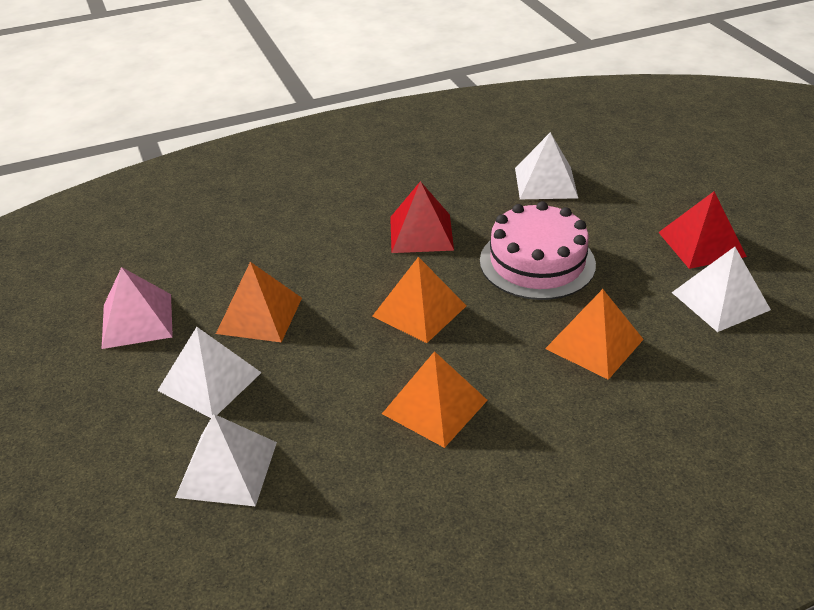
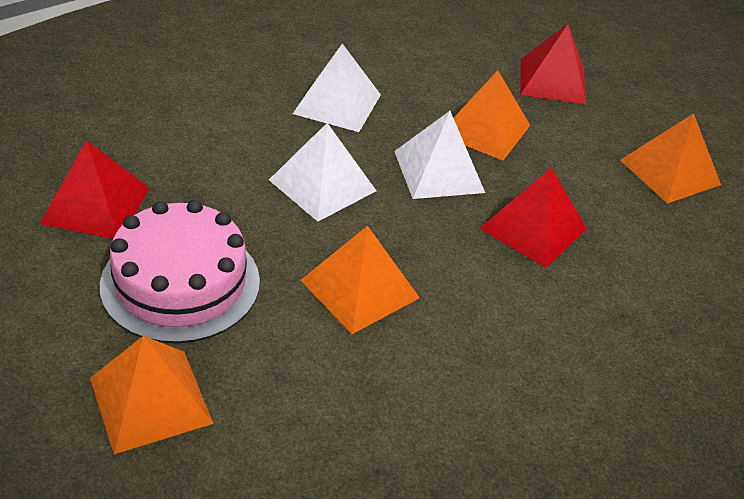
pink pyramid: [102,267,173,349] = 1 -> none = 0
red pyramid: [390,181,454,253] [658,191,747,269] = 2 -> [40,140,149,239] [480,168,587,268] [520,24,586,104] = 3
white pyramid: [157,327,262,418] [175,414,277,507] [515,132,578,199] [672,247,771,332] = 4 -> [269,123,376,222] [293,44,381,132] [394,111,485,199] = 3

